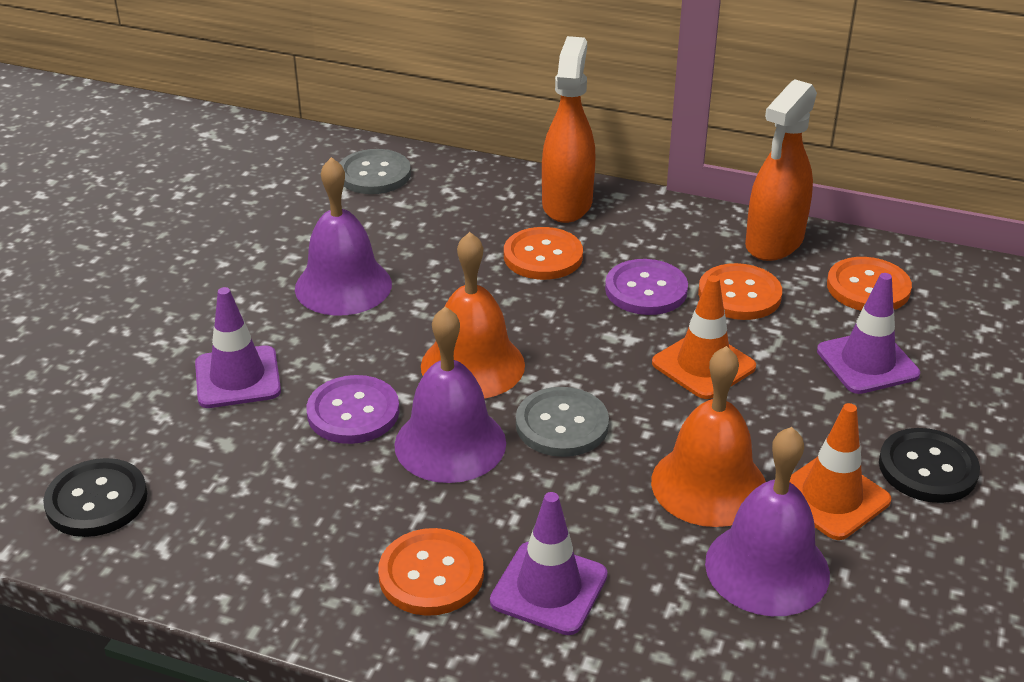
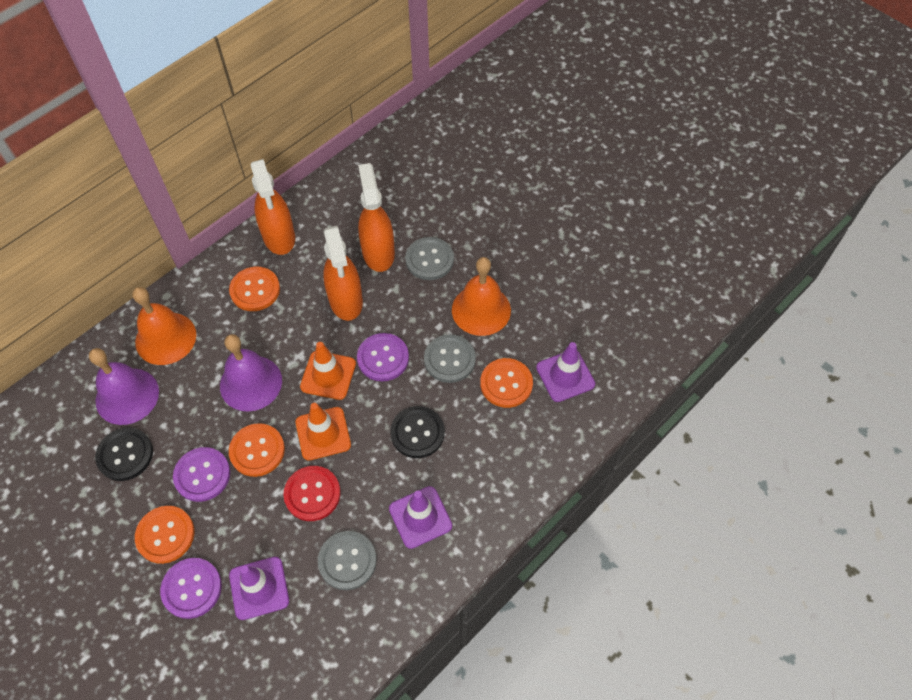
grey button: [340,149,411,194] [516,387,609,457] = 2 -> [318,531,377,590] [405,237,454,280] [424,334,476,383] = 3
orange spray bottle: [542,36,596,223] [745,79,817,261] = 2 -> [250,159,295,255] [323,226,363,321] [358,163,395,272] = 3
purple bell: [295,157,392,316] [394,306,506,483] [705,427,830,616] = 3 -> [89,348,159,425] [220,334,282,412] = 2
purple button: [306,375,399,444] [605,259,688,315] = 2 -> [160,558,222,619] [173,447,230,502] [357,333,409,381] = 3
red button: none = 0 -> [283,466,341,521] = 1

